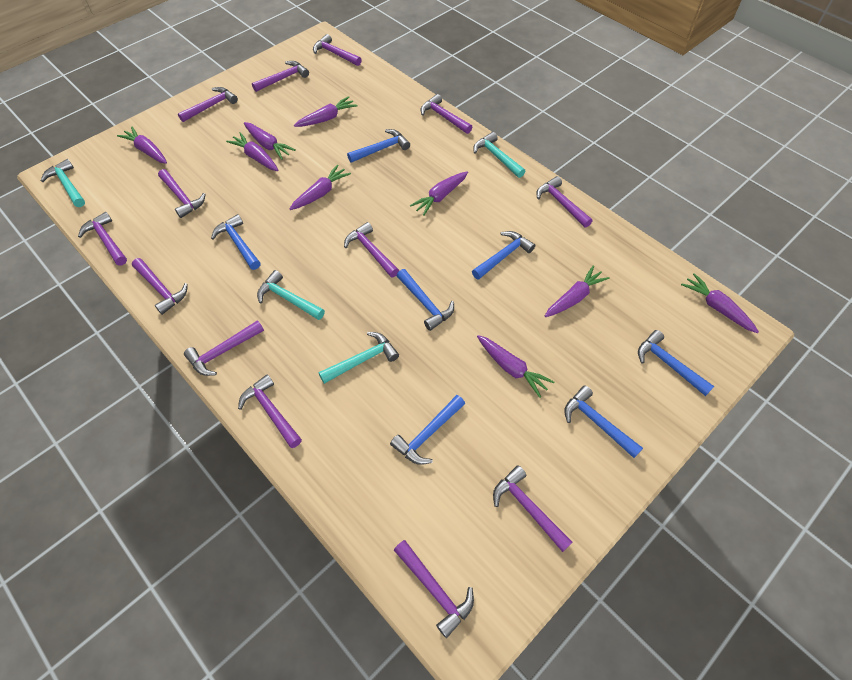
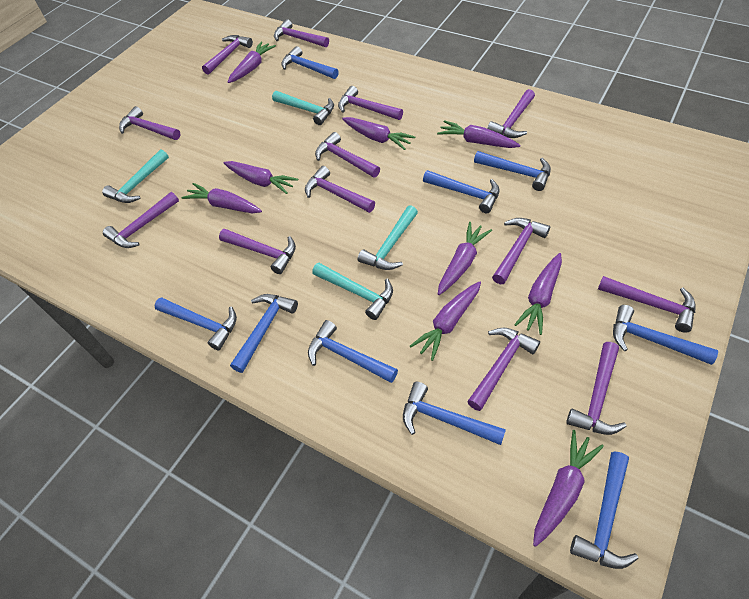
blue hammer: [211,214,261,270] [347,129,410,163] [390,395,465,465] [397,269,454,331] [472,231,535,279] [564,385,643,458] [638,330,714,396] = 7 -> [155,297,237,351] [230,294,298,373] [281,46,339,79] [308,320,398,383] [403,382,506,445] [423,170,500,213] [474,151,551,191] [570,452,638,569] [613,305,718,365] = 9

